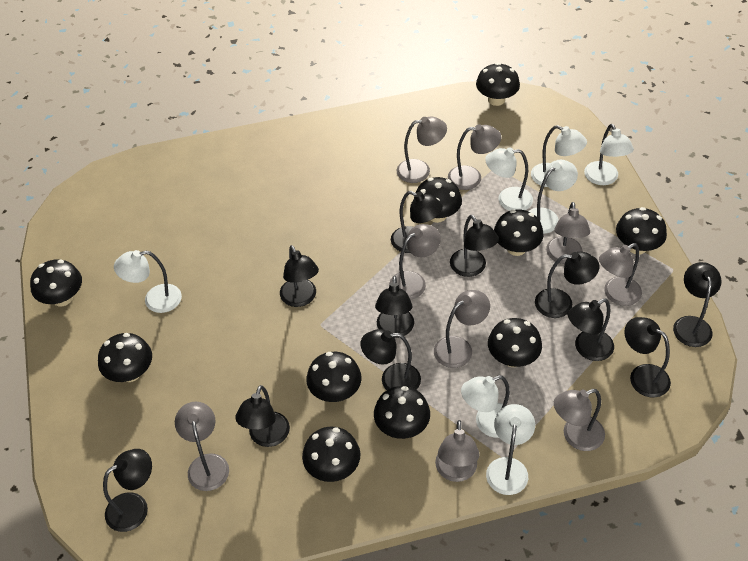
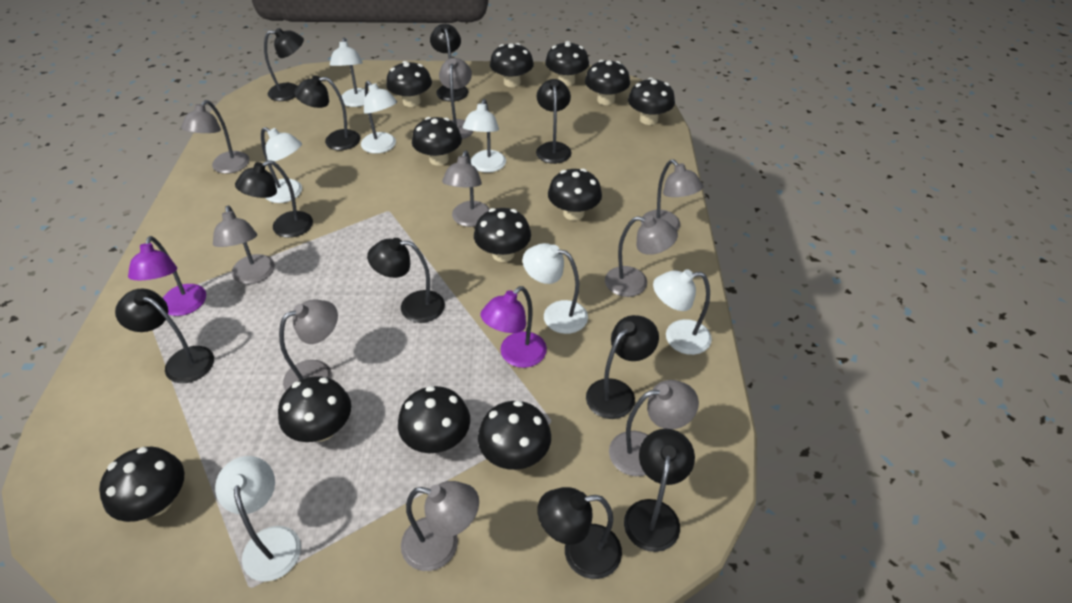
black lamp: [103,449,152,532] [235,385,290,447] [280,245,319,307] [360,329,421,390] [375,276,414,338] [391,191,443,253] [450,215,499,277] [535,252,599,318] [568,298,614,361] [624,317,671,398] [673,262,721,347] = 11 -> [115,289,214,383] [235,160,313,238] [264,28,304,101] [294,75,360,150] [367,238,445,323] [430,24,469,102] [536,79,571,164] [537,487,622,579] [586,315,659,419] [624,429,695,552] = 10
black mushroom: [30,259,82,306] [98,333,152,382] [302,427,360,482] [306,352,361,402] [374,386,430,439] [414,177,462,223] [476,63,520,106] [488,318,542,367] [494,210,543,256] [616,207,667,254] = 10 -> [99,447,185,522] [278,376,351,442] [386,61,432,107] [398,386,470,453] [412,117,462,166] [474,208,531,262] [478,401,551,470] [490,43,534,87] [545,41,589,86] [548,169,602,221] [585,60,630,105] [628,77,675,125] = 12
purple lamp: none = 0 -> [128,236,206,316] [480,286,547,368] = 2

